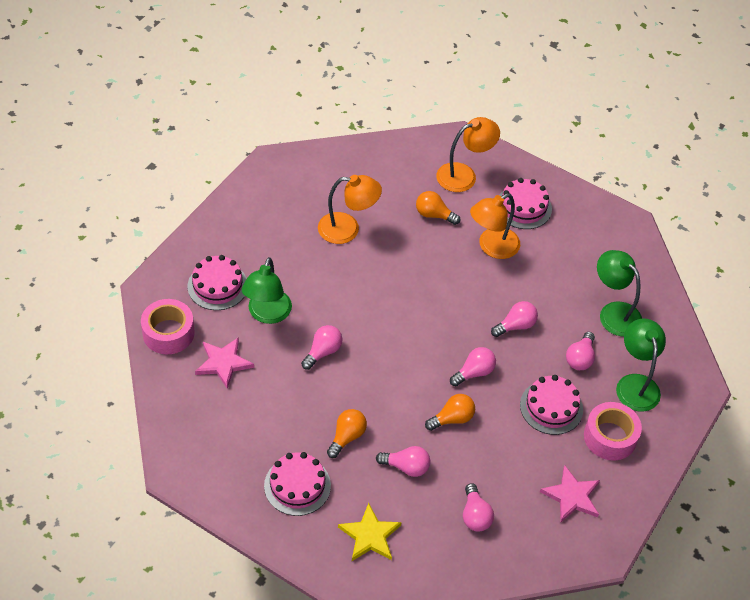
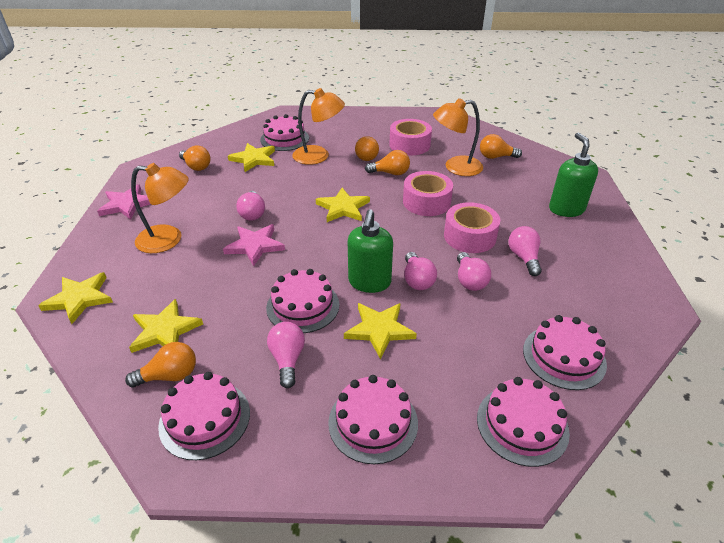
green lamp: [242,257,292,324] [597,250,642,336] [616,318,666,412] = 3 -> none = 0
green soap dispenser: none = 0 -> [348,209,393,293] [549,133,598,217] = 2
orange light bulb: [327,409,367,458] [416,191,460,225] [425,394,475,431] = 3 -> [125,342,196,387] [179,145,211,171] [355,136,379,161] [365,150,410,175] [480,134,522,159] = 5
pink cake: [187,255,247,310] [264,452,331,516] [499,178,552,229] [520,375,583,435] = 4 -> [158,372,250,460] [260,114,309,151] [266,269,339,333] [328,375,418,464] [477,377,570,467] [523,315,607,390] = 6
pink light bulb: [301,325,343,370] [376,446,430,477] [450,347,496,386] [463,483,494,532] [491,301,538,337] [566,332,595,370] = 6 -> [236,191,265,221] [267,322,305,388] [404,252,437,290] [457,252,491,291] [508,226,542,276] = 5
pink tape: [141,299,194,354] [584,402,642,461] = 2 -> [389,119,432,155] [403,171,453,216] [444,202,500,253] = 3
yellow star: [338,503,402,561] = 1 -> [38,272,113,324] [129,299,203,353] [228,143,275,172] [316,188,370,222] [344,303,417,359] = 5

